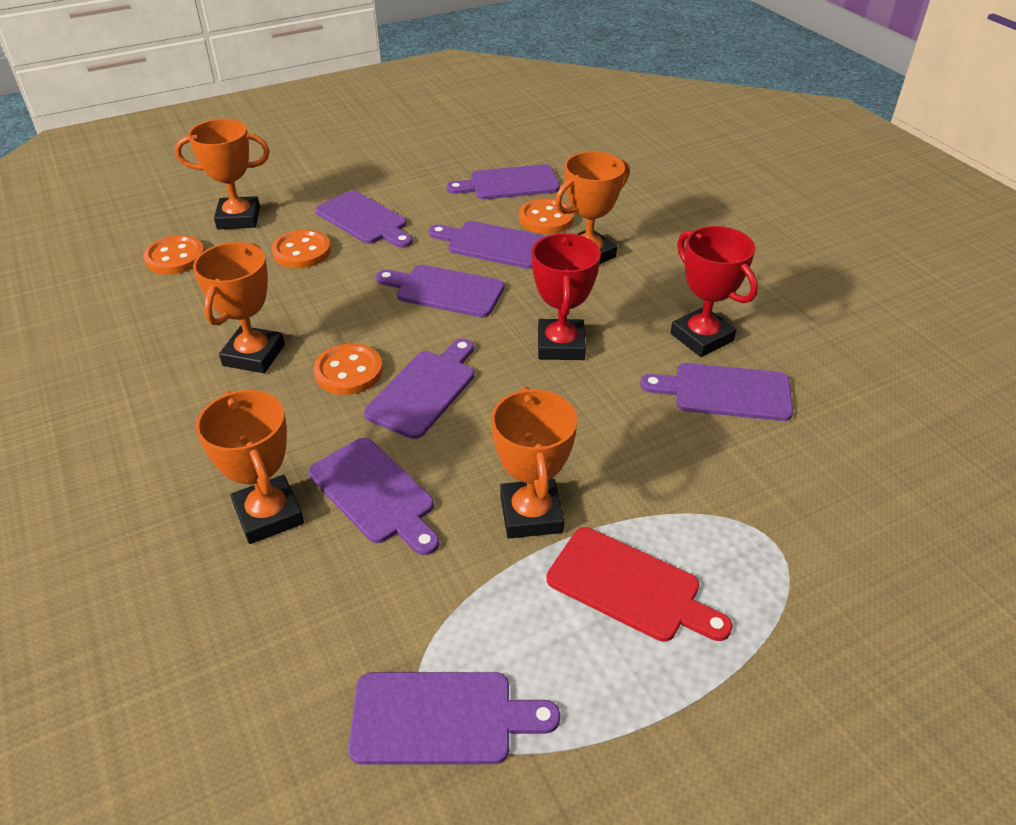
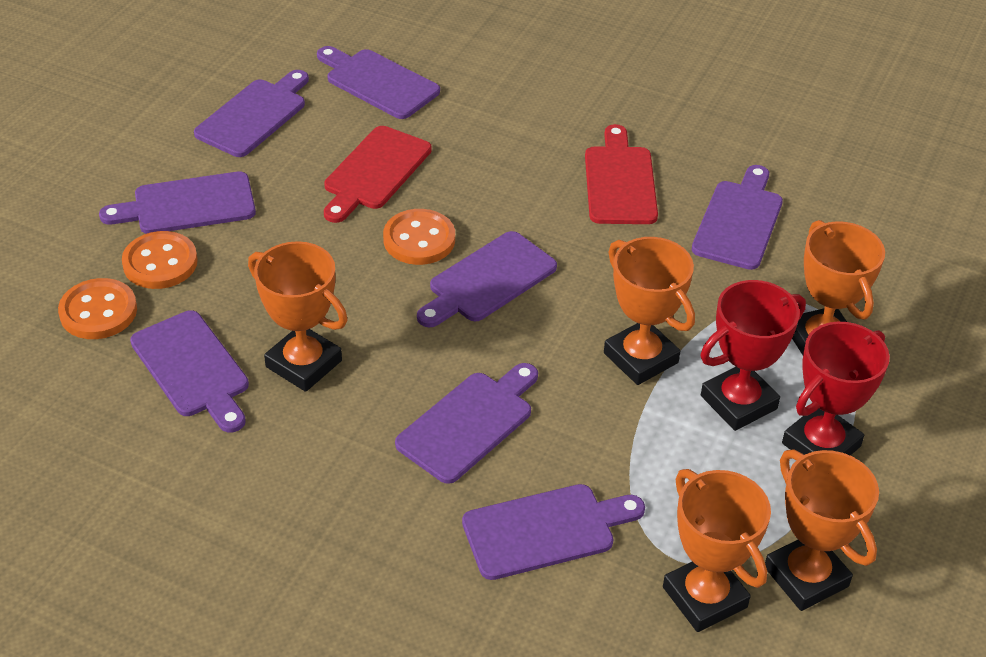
orange button: [143,235,205,275] [272,230,331,268] [314,343,383,395] [519,198,574,234] = 4 -> [58,278,137,339] [122,231,198,289] [383,209,455,265] = 3
red cutting board: [547,527,733,642] = 1 -> [324,126,432,223] [585,124,658,224] = 2

